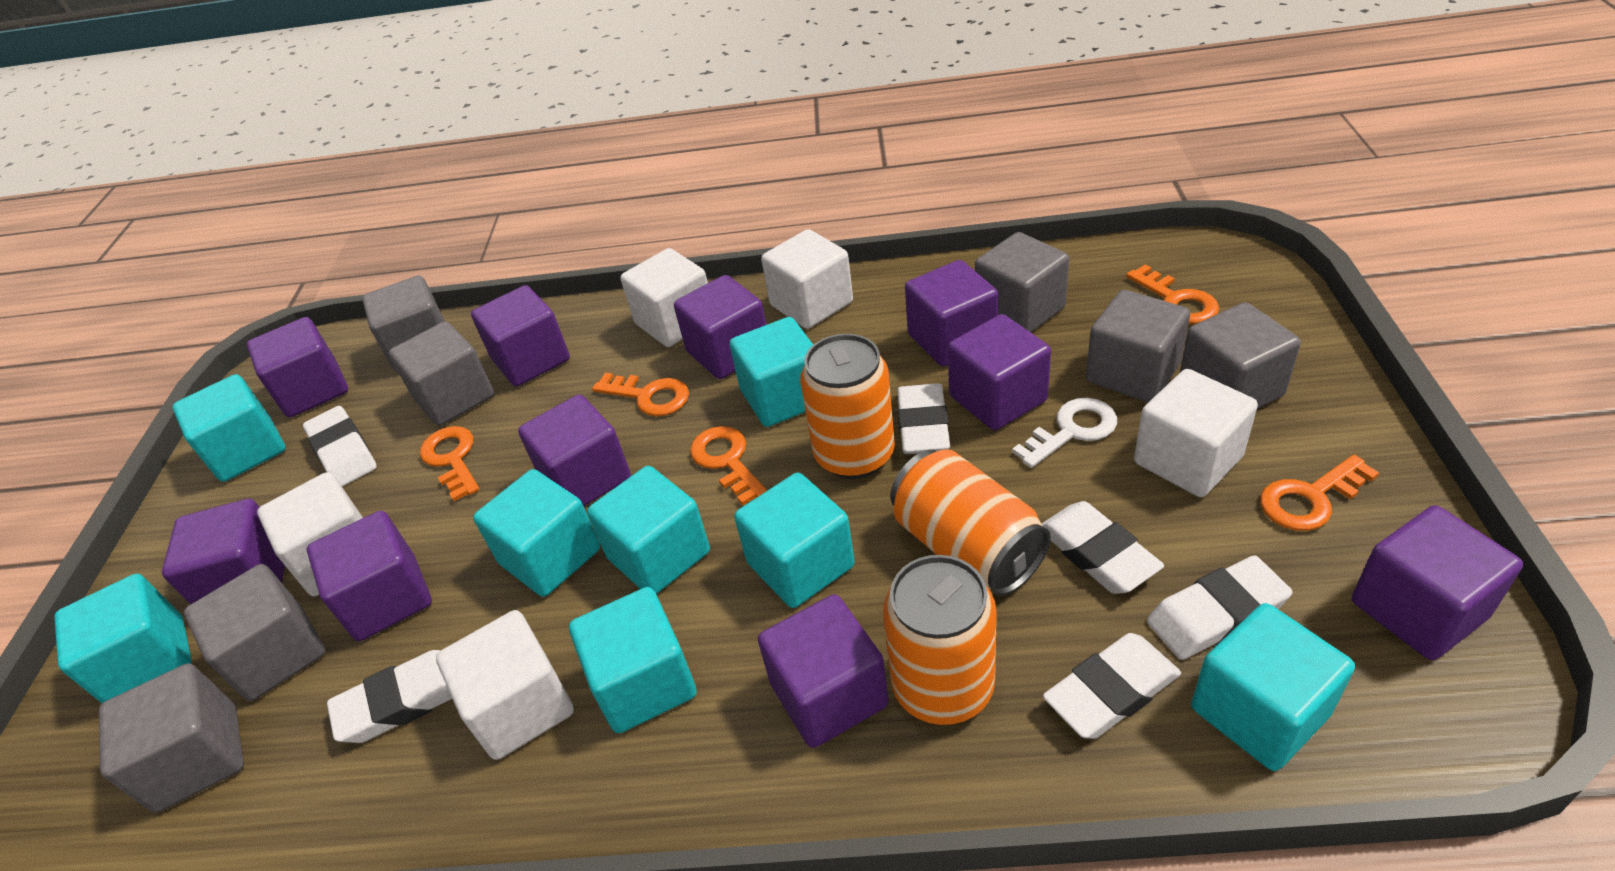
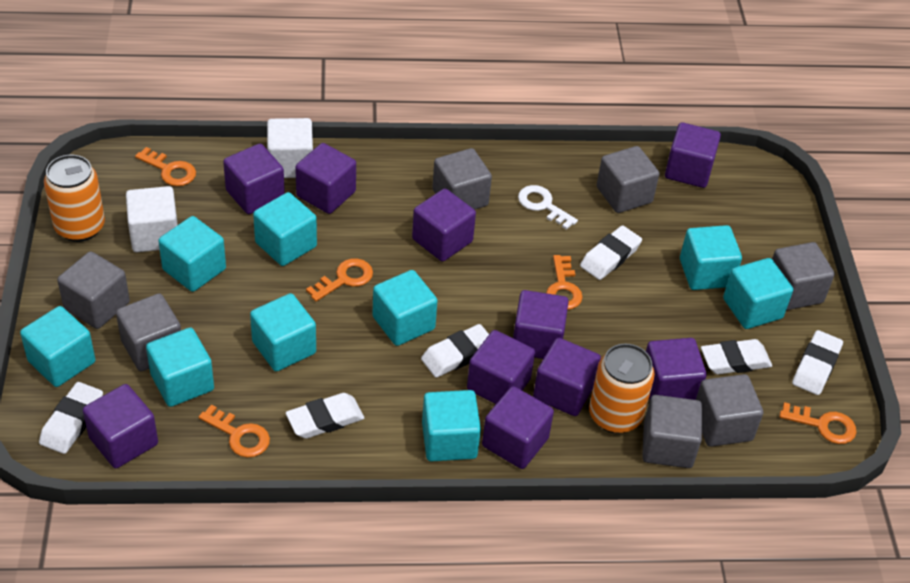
orange can: [800,334,895,479] [883,555,997,725] [890,449,1051,596] = 3 -> [44,155,105,242] [589,344,655,434] = 2
turquoise cube: [54,574,192,703] [172,374,285,482] [473,469,600,597] [569,587,697,733] [587,466,710,594] [729,317,813,427] [734,473,855,608] [1191,603,1355,771] = 8 -> [20,306,95,387] [146,328,214,407] [158,216,226,292] [250,293,316,371] [253,192,317,266] [372,270,438,346] [422,390,481,462] [680,225,742,290] [723,258,793,329] = 9
white cube: [257,472,363,596] [436,610,574,760] [621,248,708,347] [761,229,853,329] [1134,369,1258,497] = 5 -> [126,186,178,252] [267,118,313,178] = 2

